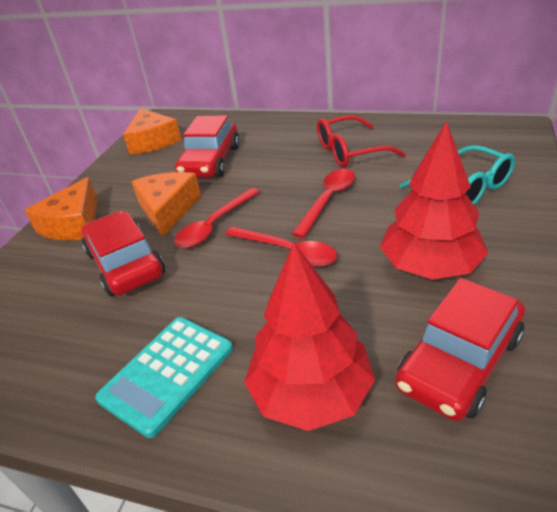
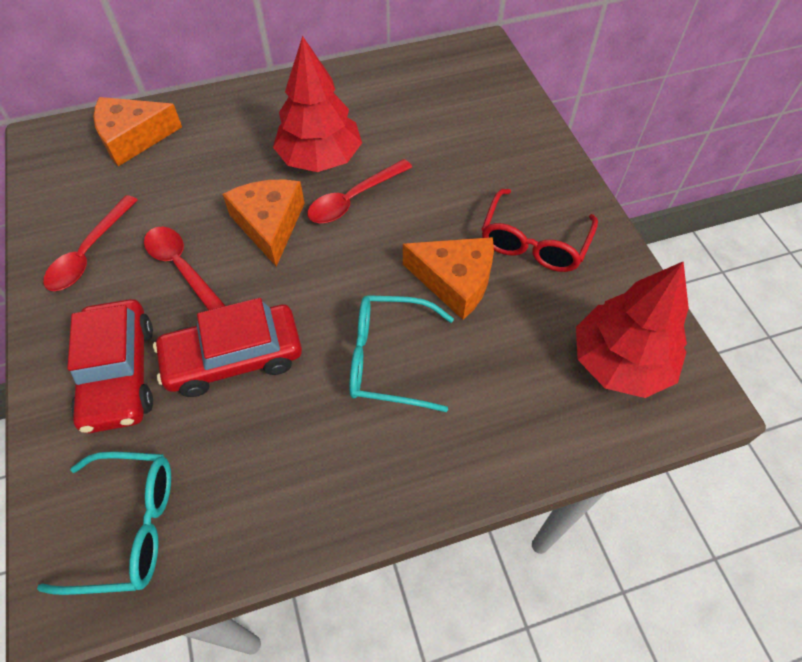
red car: [81,211,165,296] [175,115,240,178] [395,278,525,421] = 3 -> [67,299,153,433] [153,298,302,397] = 2
turquoise calculator: [95,317,233,438] = 1 -> none = 0
turquoise glasses: [400,145,515,205] = 1 -> [37,451,171,595] [349,295,454,412] = 2

